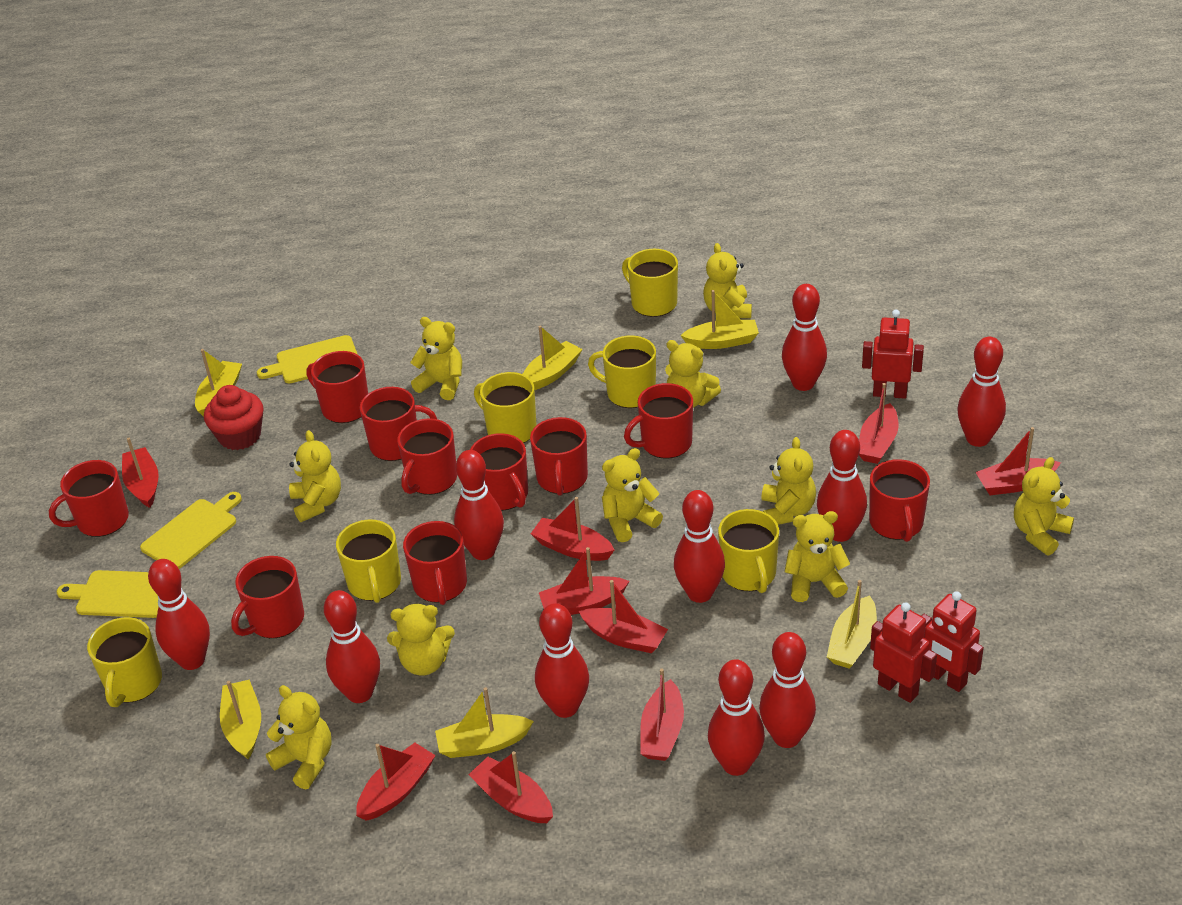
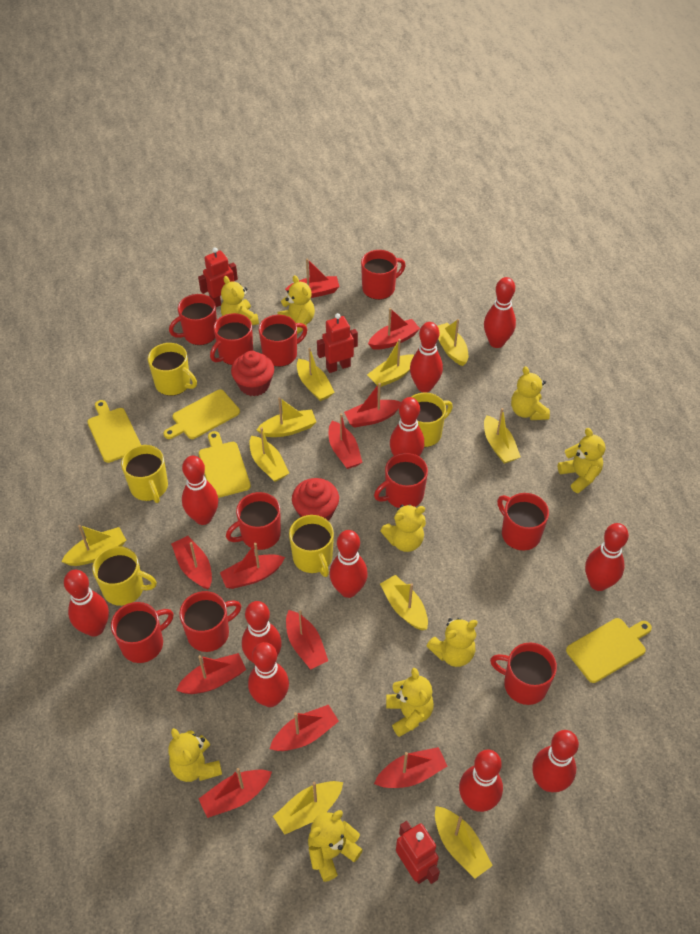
red boat: [122,438,159,508] [356,743,436,821] [468,751,553,823] [531,497,615,561] [539,547,629,615] [579,580,668,653] [640,669,684,761] [859,383,899,464] [975,427,1061,495] = 9 -> [171,536,212,589] [176,653,246,694] [199,768,272,818] [220,543,285,589] [270,705,339,751] [285,258,340,298] [286,610,328,670] [329,413,362,469] [344,383,401,428] [368,308,420,350] [374,747,447,788] = 11
red bowling pin: [148,559,210,670] [324,590,380,703] [454,450,504,560] [535,603,589,718] [674,490,725,603] [708,659,765,776] [759,632,816,748] [782,284,827,391] [817,430,867,542] [957,337,1006,447] = 10 -> [64,570,109,636] [182,456,218,525] [242,601,282,662] [248,642,289,707] [330,530,368,598] [390,397,424,456] [410,322,443,393] [459,749,503,812] [484,277,516,348] [532,730,579,792] [585,523,629,591] = 11
red cupcake: [204,385,263,450] = 1 -> [231,351,274,396] [292,478,339,521] = 2
yellow boat: [195,349,242,417] [220,680,261,759] [435,687,534,758] [523,326,582,390] [680,290,759,349] [827,580,877,669] = 6 -> [61,525,126,566] [249,427,289,482] [257,397,316,437] [273,781,343,835] [297,348,335,401] [367,339,414,387] [380,575,428,630] [435,806,493,879] [437,319,468,366] [484,408,521,464] = 10
yellow cutting board: [57,570,159,618] [140,492,242,569] [257,335,358,383] = 3 -> [87,400,141,463] [164,390,240,439] [199,431,251,498] [566,618,652,683] = 4
yellow mug: [87,617,162,707] [336,520,401,603] [474,372,536,443] [588,336,656,408] [622,249,678,317] [718,509,779,593] = 6 -> [92,546,157,606] [121,445,168,503] [148,343,197,396] [289,515,334,577] [412,393,453,447] = 5
yellow teddy bear: [266,685,332,789] [289,430,341,522] [387,603,455,676] [410,317,462,400] [602,448,663,542] [665,340,721,408] [703,243,752,318] [761,437,816,525] [785,511,850,602] [1014,457,1074,555] = 10 -> [168,728,222,782] [221,276,259,325] [278,275,315,334] [308,810,363,882] [381,504,426,552] [386,668,434,737] [426,618,478,667] [511,366,550,420] [558,428,605,493] = 9

